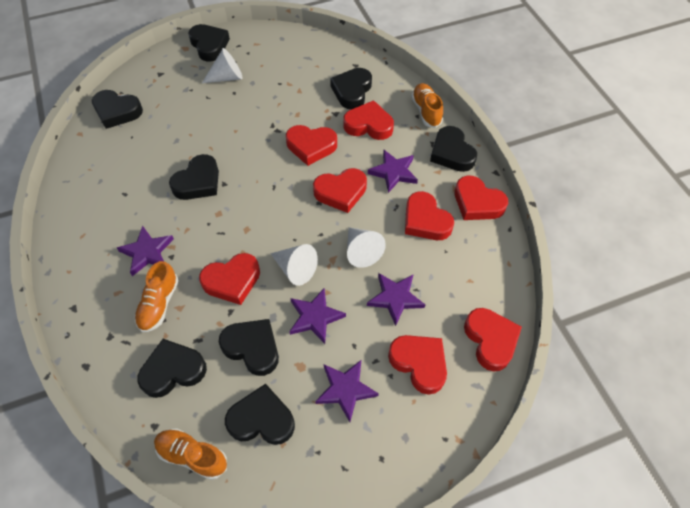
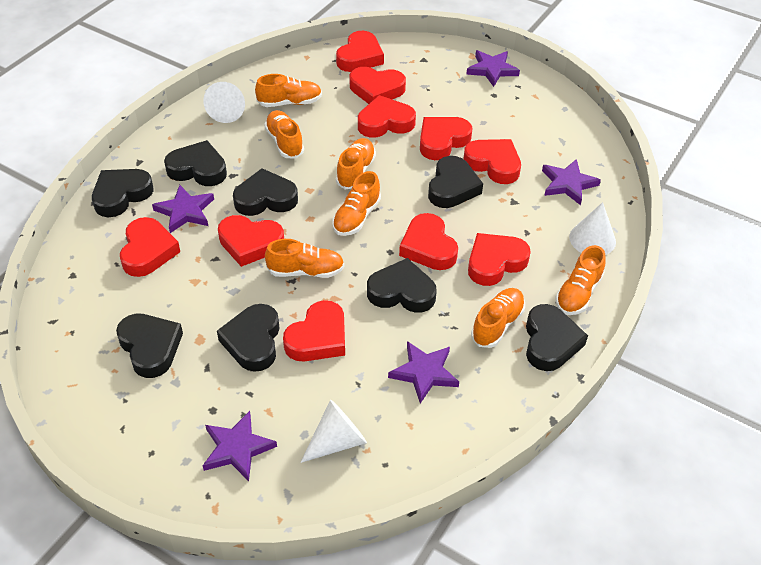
orange shoe: [135,261,179,332] [154,428,227,480] [411,83,443,128] = 3 -> [255,74,322,107] [264,110,304,159] [265,239,344,278] [332,171,381,236] [336,138,376,189] [471,288,525,348] [555,245,606,315] = 7
red heart: [199,253,260,305] [286,125,337,166] [313,168,367,213] [344,100,394,140] [388,335,447,395] [405,191,454,240] [454,175,508,220] [464,308,522,372] = 8 -> [120,217,180,277] [218,215,284,267] [283,300,345,362] [336,31,384,72] [350,67,406,104] [358,95,416,138] [399,213,458,270] [420,117,473,160] [464,139,521,184] [468,233,531,286] = 10

